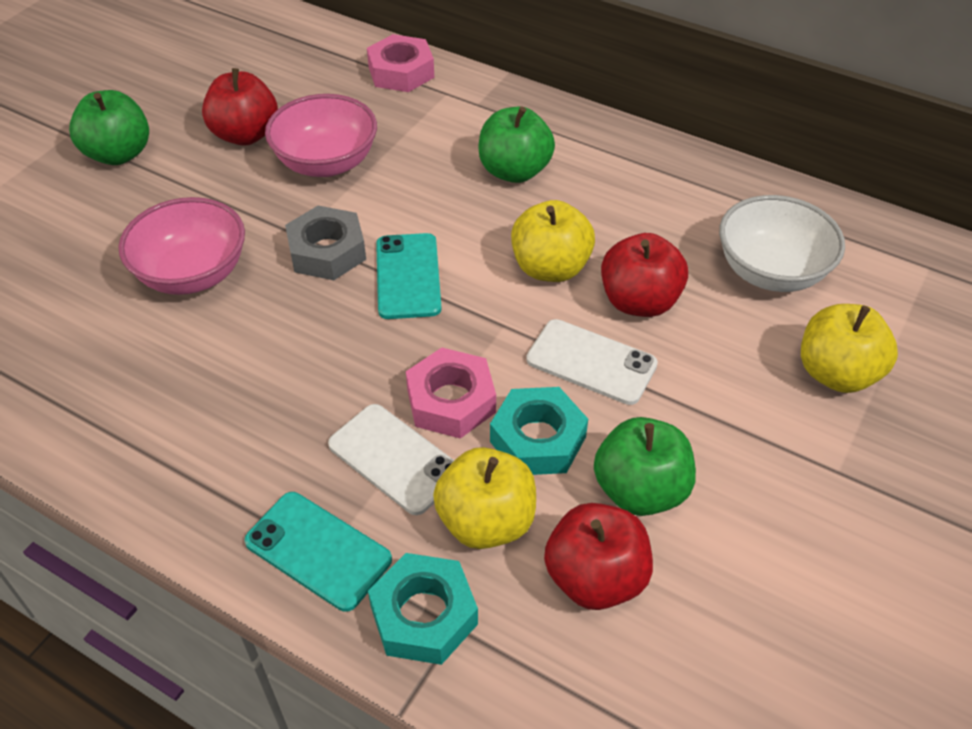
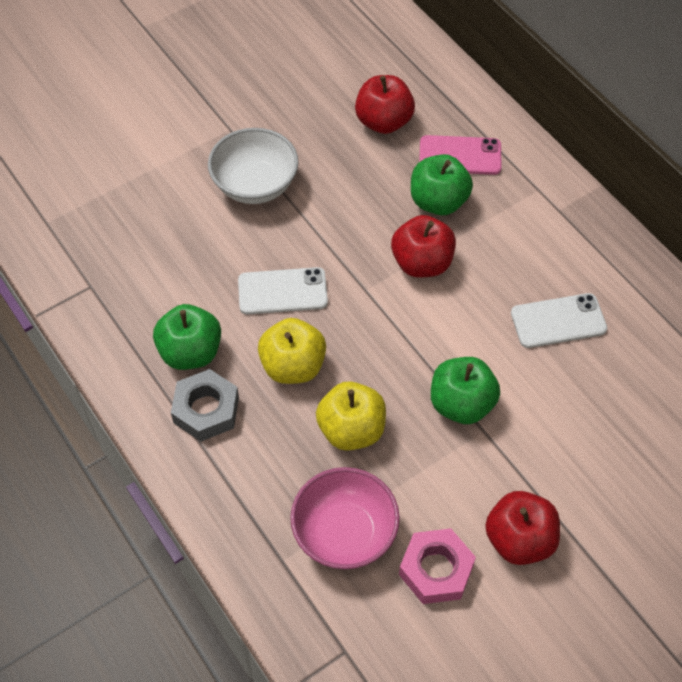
pink bowl: [118,197,245,295] [265,94,377,177] = 2 -> [290,467,400,569] = 1
pink nut: [367,34,434,92] [406,348,496,439] = 2 -> [399,528,476,604] = 1
pink phone: none = 0 -> [419,135,502,175] = 1
turquoise nut: [368,553,478,665] [490,387,588,475] = 2 -> none = 0
turquoise phone: [245,492,392,612] [376,233,442,319] = 2 -> none = 0
yellow apple: [433,447,536,549] [511,200,595,282] [801,304,898,393] = 3 -> [258,318,326,384] [316,382,386,451] = 2

